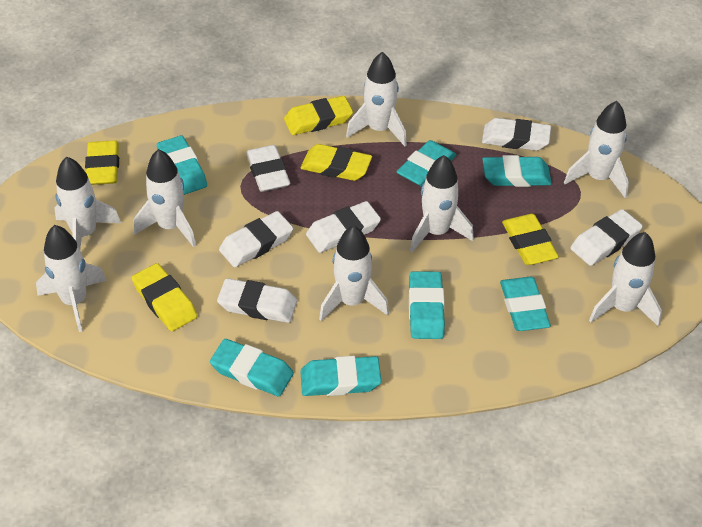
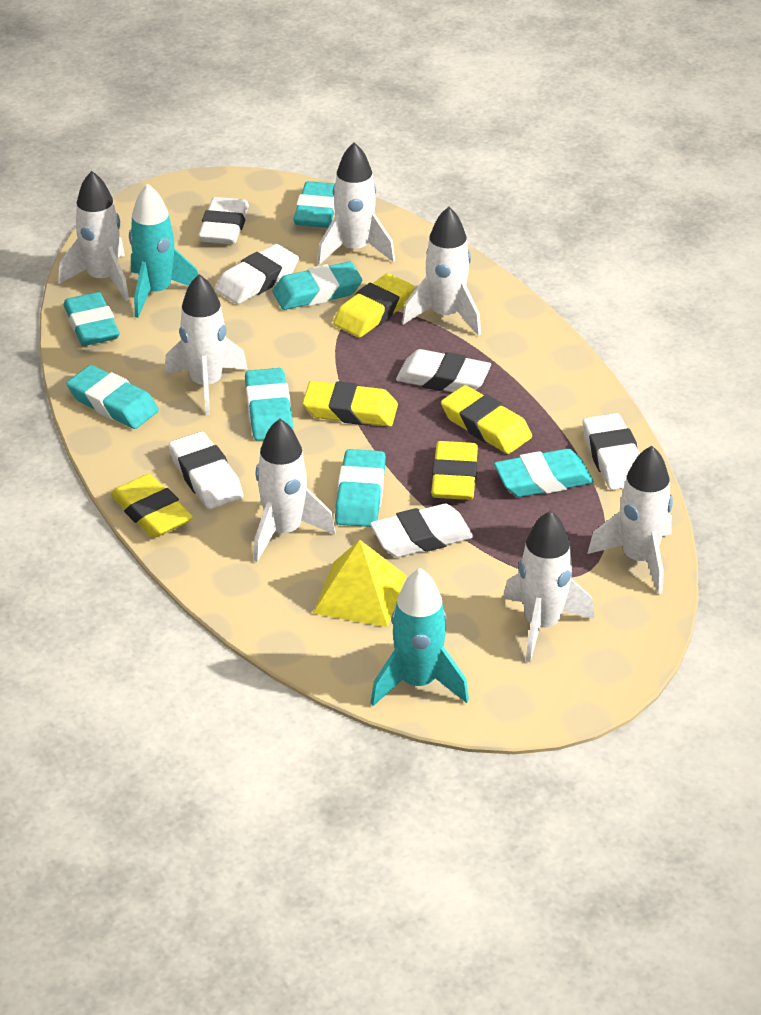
turquoise rocket: none = 0 -> [129,184,198,318] [371,568,469,706] = 2
white rocket: [36,225,107,332] [54,156,121,249] [133,149,196,247] [319,225,389,321] [346,52,407,146] [410,155,474,252] [564,101,629,198] [589,232,662,327] = 8 -> [58,171,129,301] [164,274,248,415] [254,418,336,562] [317,142,395,265] [402,206,481,336] [503,511,594,662] [587,446,673,594] = 7
yellow pyramid: none = 0 -> [313,540,407,627] = 1

